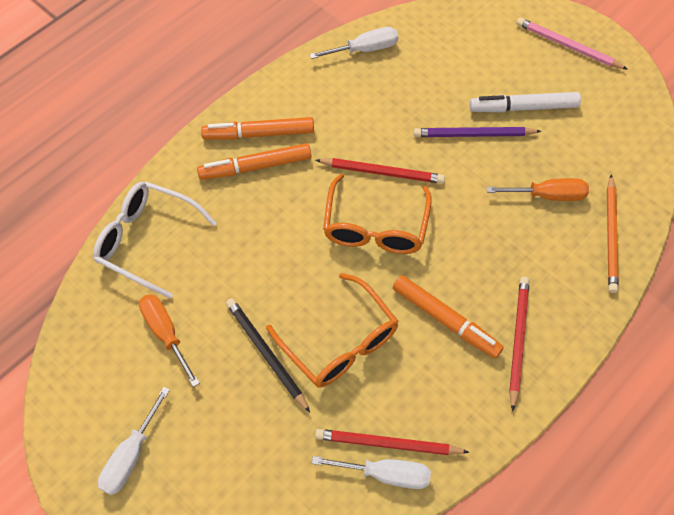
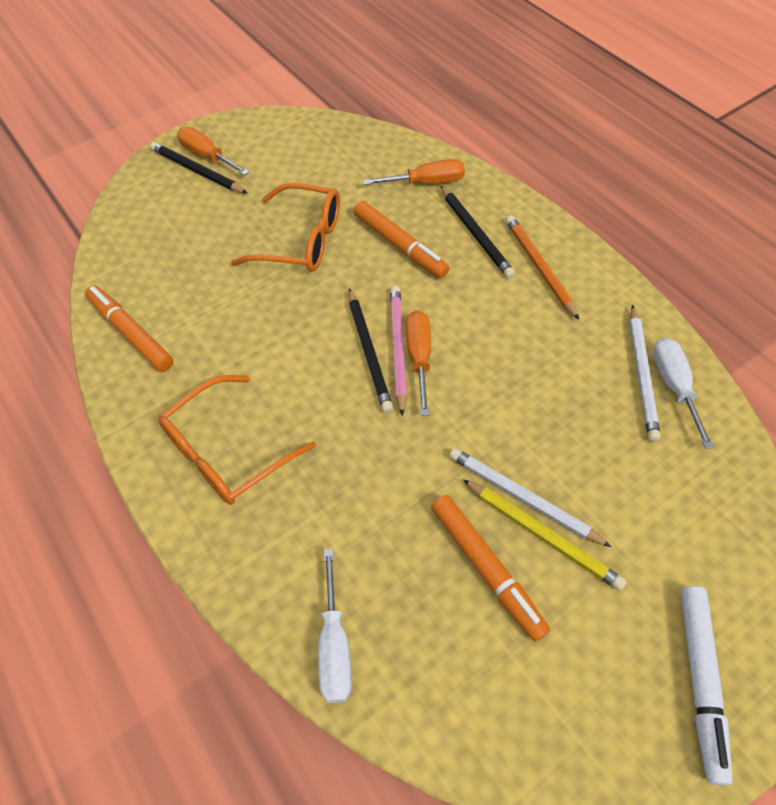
black pencil: [226,298,310,412] = 1 -> [150,142,247,193] [349,288,393,413] [440,185,515,278] = 3
orange screwdriver: [139,294,200,387] [487,178,589,201] = 2 -> [177,127,249,175] [363,159,465,185] [406,311,431,416] = 3
purple pencil: [414,127,541,137] = 1 -> none = 0
red pencil: [315,429,469,455] [316,158,445,184] [509,277,530,412] = 3 -> none = 0
white glasses: [93,181,217,299] = 1 -> none = 0
white pencil: none = 0 -> [449,448,611,547] [630,305,660,442] = 2
white screwdriver: [98,387,170,495] [310,27,398,59] [312,456,431,489] = 3 -> [318,549,352,703] [653,338,714,449] = 2
yellow pencil: none = 0 -> [463,479,627,591] = 1

